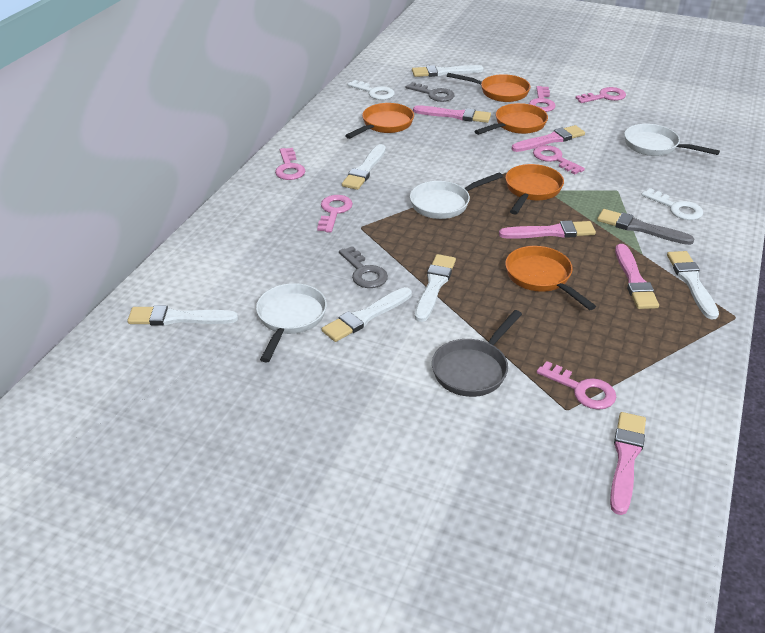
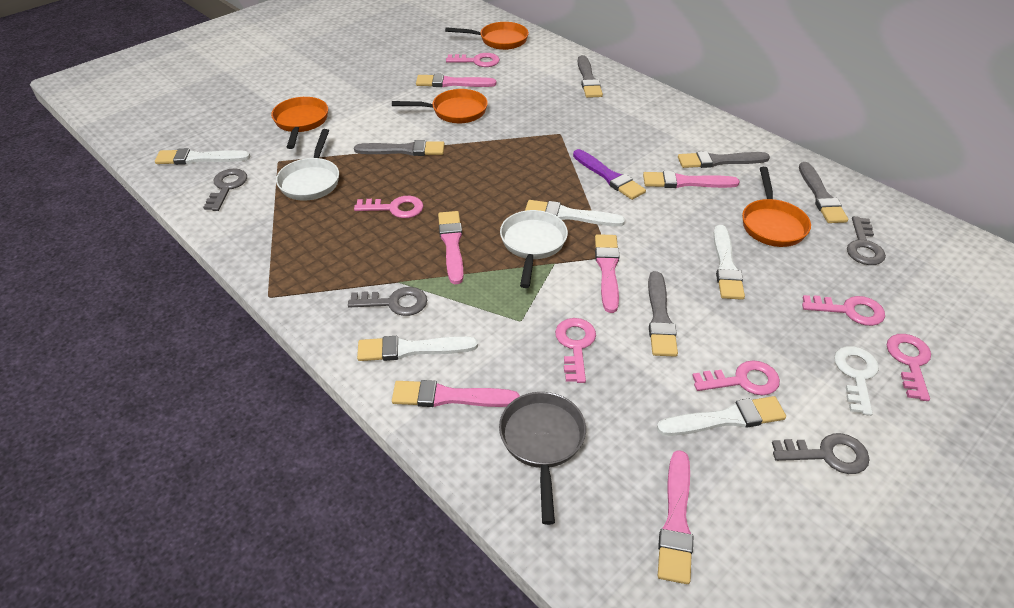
grey brush: [597,209,694,245] = 1 -> [354,140,445,156] [578,55,603,98] [648,271,678,357] [678,151,770,168] [799,162,848,223] = 5
grey key: [339,246,388,288] [406,82,455,102] = 2 -> [203,168,247,211] [348,287,427,316] [772,433,870,474] [847,216,886,265] = 4
orange pan: [345,103,414,139] [447,73,531,102] [474,103,548,135] [505,164,564,214] [505,246,596,310] = 5 -> [271,97,328,149] [392,89,488,123] [445,22,529,50] [742,167,811,247] = 4
pink brush: [413,105,491,123] [499,220,596,239] [511,125,585,152] [610,412,646,515] [615,244,659,309] = 5 -> [392,380,520,407] [416,74,496,87] [438,211,463,284] [595,234,620,313] [643,171,740,188] [658,450,693,584] = 6
purple brush: none = 0 -> [573,149,646,200] = 1
white brush: [127,305,238,326] [322,287,412,342] [342,144,386,190] [412,65,484,77] [415,254,456,322] [667,251,719,320] = 6 -> [155,148,250,165] [357,336,478,361] [525,200,625,226] [657,396,786,436] [713,225,745,300] = 5
white key: [347,80,395,100] [641,188,703,220] = 2 -> [834,346,879,416] = 1
white pan: [256,283,327,363] [410,172,503,219] [624,124,720,156] = 3 -> [276,129,339,201] [500,210,568,288] = 2

